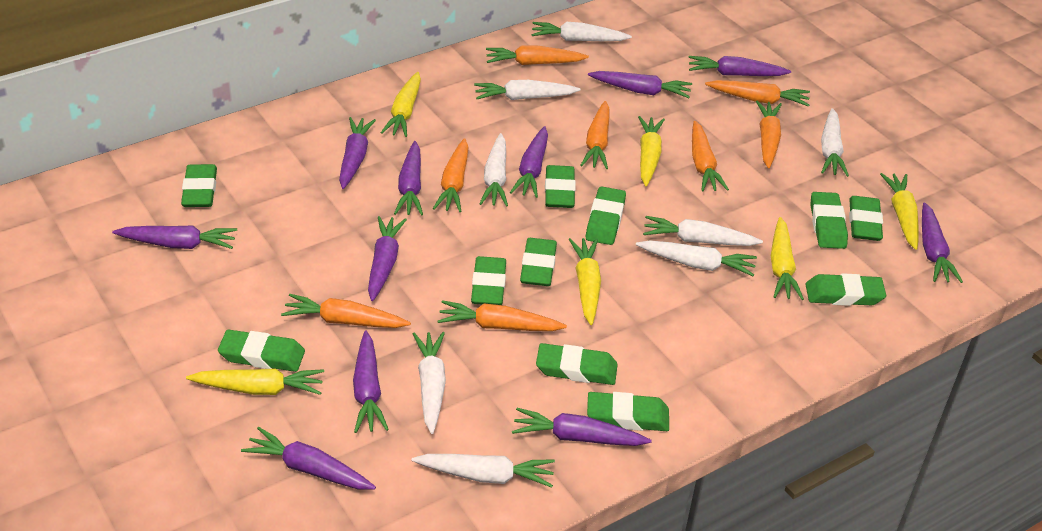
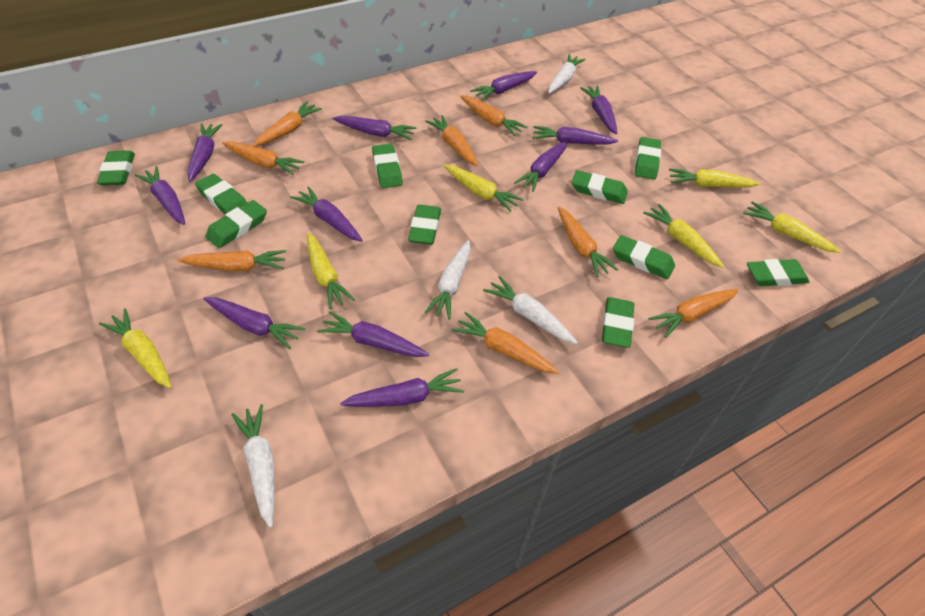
green eraser: [181,164,217,207] [218,330,305,372] [471,256,506,305] [520,238,557,286] [536,343,618,385] [545,165,576,208] [586,186,626,245] [587,392,669,431] [805,273,886,306] [810,192,848,249] [849,196,883,241] = 11 -> [97,150,135,186] [195,174,247,214] [205,200,267,248] [372,144,403,188] [408,205,441,245] [572,170,628,204] [602,297,634,348] [613,235,675,279] [635,137,661,180] [747,259,809,286] = 10
white carrot: [412,454,555,488] [413,332,446,434] [474,80,581,100] [479,133,508,207] [531,22,632,41] [636,240,757,276] [643,216,763,246] [821,108,849,177] = 8 -> [231,404,275,528] [424,240,471,319] [483,276,578,344] [549,54,586,94] = 4

